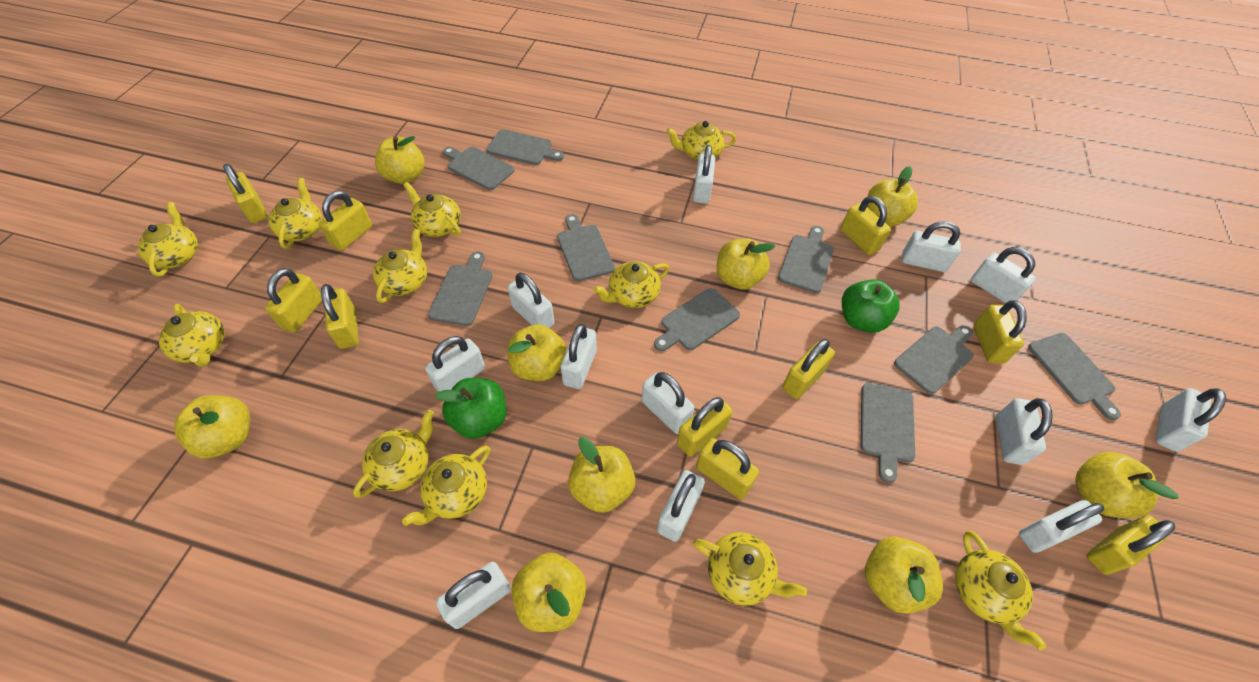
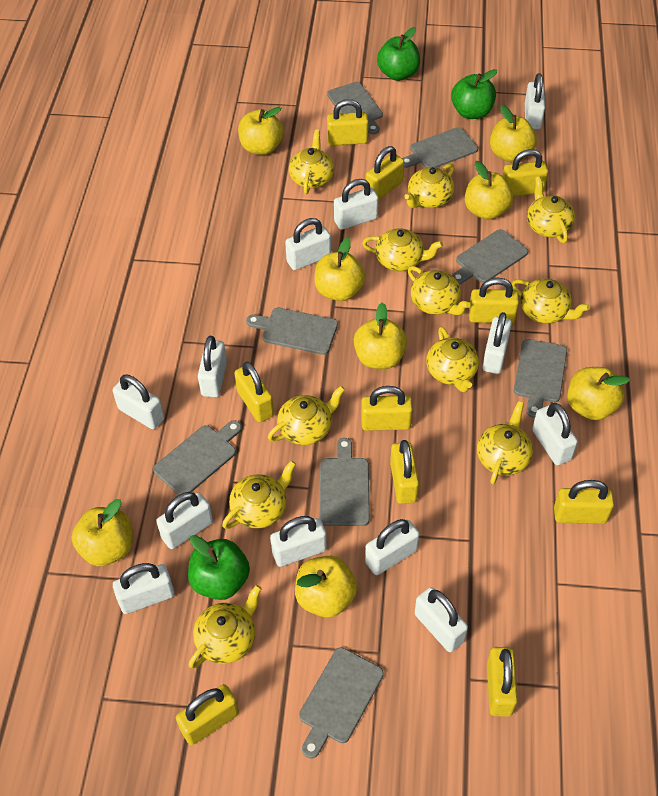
green apple: [435,378,506,439] [842,279,900,333] = 2 -> [188,535,250,600] [377,27,420,81] [451,69,497,119] = 3
grey cutting board: [428,251,492,326] [443,147,515,190] [486,129,564,165] [557,214,615,281] [654,288,740,351] [778,226,834,293] [860,383,915,483] [894,325,974,394] [1028,333,1121,420] = 9 -> [153,420,242,495] [246,308,338,355] [299,647,384,759] [320,438,370,526] [327,82,383,134] [402,127,478,168] [452,229,528,284] [514,339,567,418] = 8
yellow apple: [174,395,250,458] [375,136,424,184] [507,324,566,381] [511,552,586,632] [568,437,635,513] [717,238,775,290] [865,536,943,614] [867,166,918,227] [1075,452,1179,518] = 9 -> [71,499,133,566] [238,107,284,155] [295,556,357,618] [314,238,365,301] [354,303,407,369] [465,161,513,220] [490,105,537,162] [567,367,630,420] = 8

